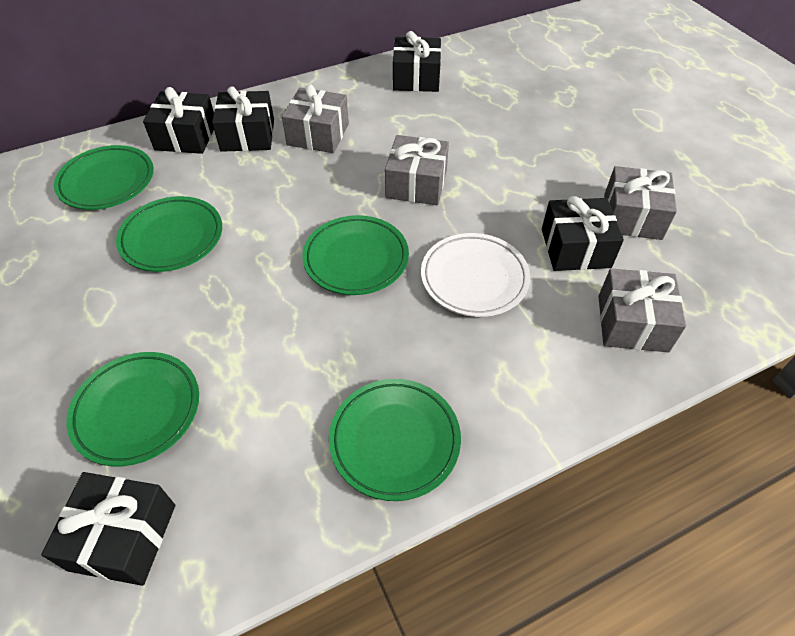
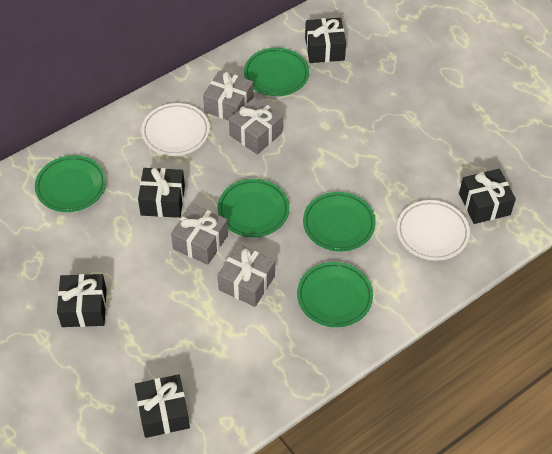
white plate: [421,233,530,317] = 1 -> [141,103,210,156] [397,200,470,260] = 2

